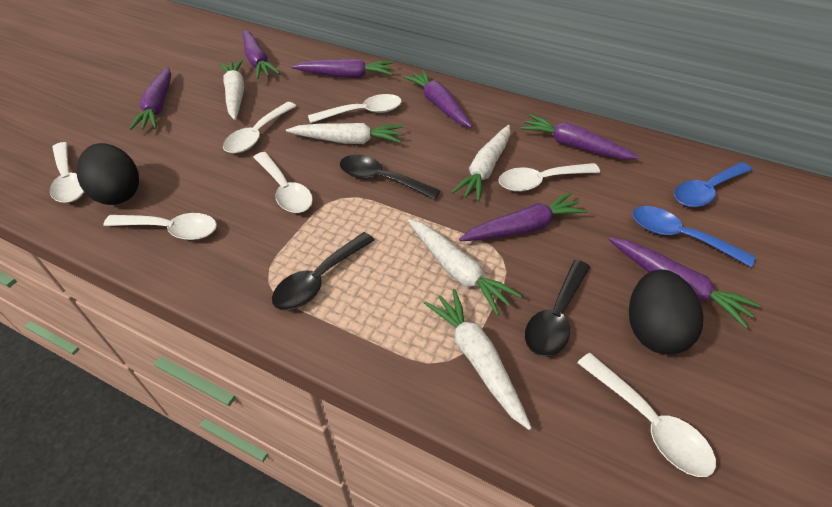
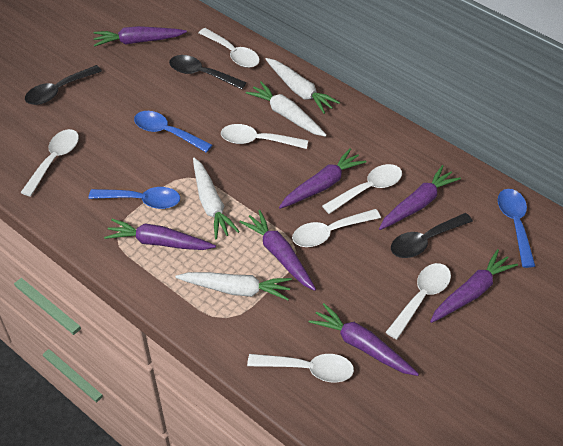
black egg: [76,143,139,205] [629,269,704,354] = 2 -> none = 0
blue spoon: [632,206,755,267] [674,162,753,207] = 2 -> [89,187,180,209] [134,111,212,153] [498,189,535,268] = 3
white carrot: [219,60,244,120] [286,123,403,144] [408,219,522,315] [424,289,532,430] [451,125,510,202] = 5 -> [175,272,292,300] [193,158,240,239] [246,81,327,137] [266,58,340,114] = 4

